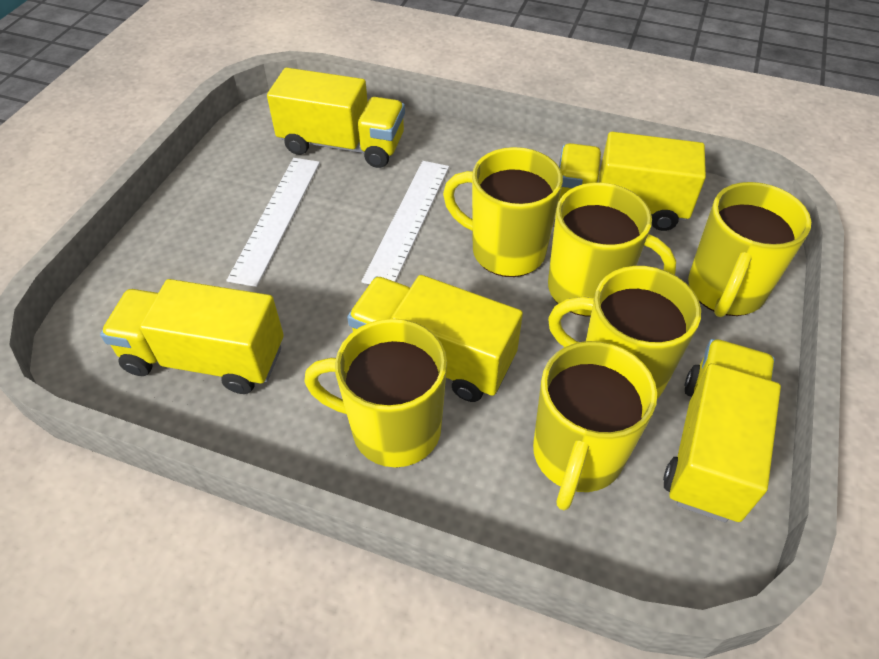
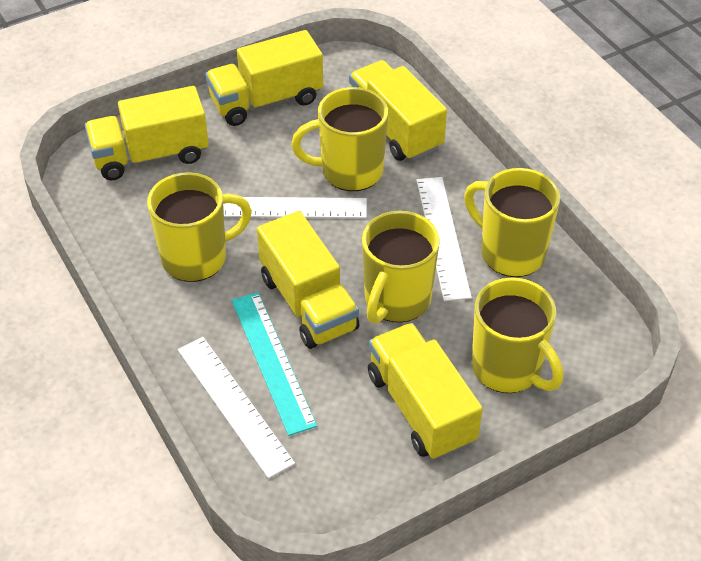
turquoise ruler: none = 0 -> [232,292,317,436] = 1
white ruler: [226,158,320,287] [361,161,449,285] = 2 -> [178,337,295,479] [223,197,367,218] [416,177,472,301] = 3
yellow mug: [304,318,447,467] [443,147,563,277] [533,341,657,510] [548,182,676,317] [548,266,701,399] [688,182,811,317] = 6 -> [147,172,252,282] [291,87,388,191] [362,211,440,324] [464,168,560,277] [472,278,563,393] = 5

